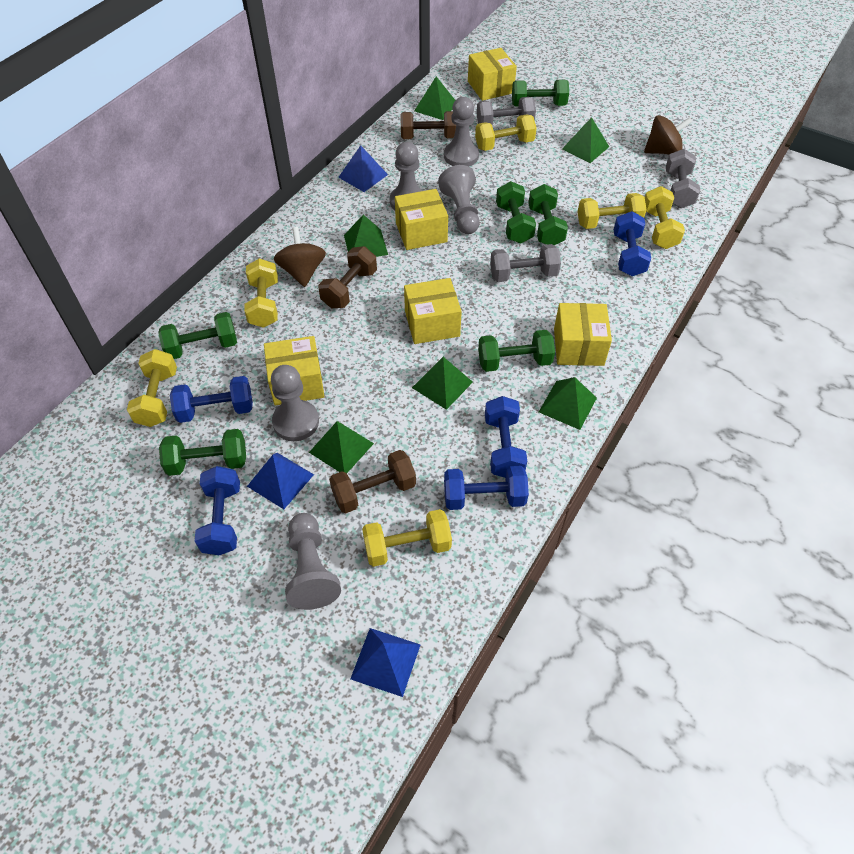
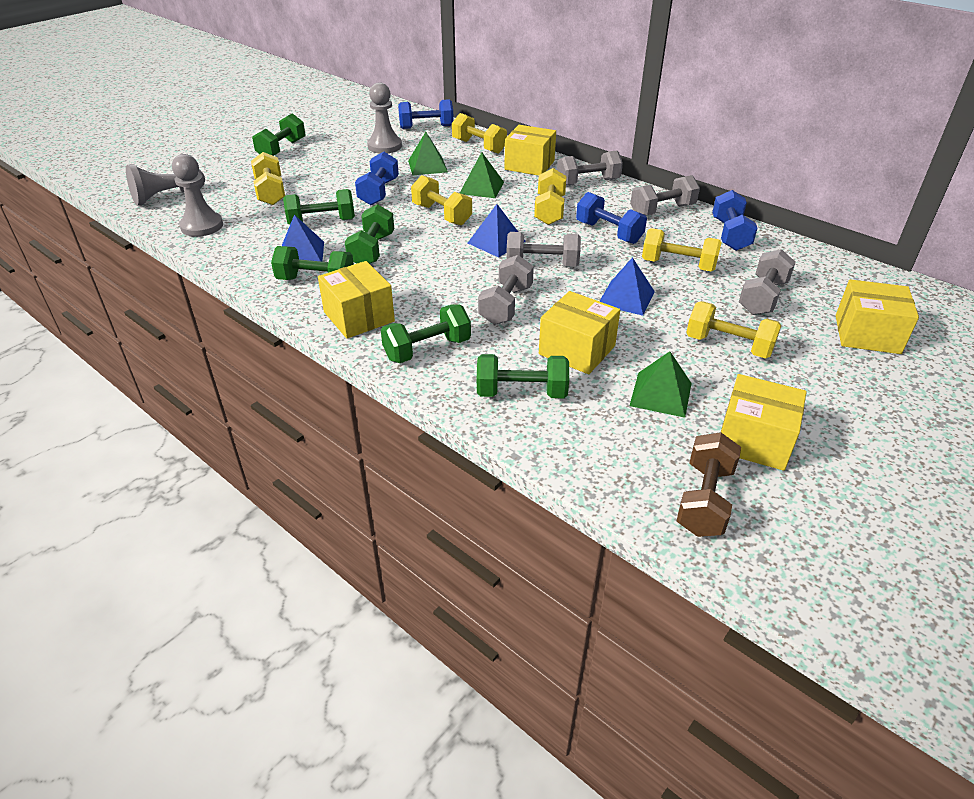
blue dumbbell: [170,376,253,423] [195,466,240,555] [444,466,529,510] [485,396,527,478] [614,211,651,276] = 5 -> [355,152,399,205] [398,99,454,129] [576,192,647,244] [712,190,757,251] = 4
brown dumbbell: [318,246,377,308] [329,450,416,513] [400,111,456,139] = 3 -> [676,432,741,537] = 1
brown spinning top: [274,227,326,287] [644,115,692,155] = 2 -> none = 0
green pyramid: [309,421,374,473] [344,215,388,257] [412,357,473,410] [414,76,455,120] [539,377,597,430] [562,117,609,163] = 6 -> [408,132,448,175] [460,152,504,198] [630,351,692,418] = 3
grey dumbbell: [477,97,536,125] [490,244,561,282] [666,149,700,208] = 3 -> [478,255,534,325] [506,232,581,267] [557,150,623,186] [630,175,700,216] [739,249,796,315] = 5
grey pawn: [271,365,319,441] [285,513,341,610] [390,142,423,210] [438,165,480,234] [444,97,479,167] = 5 -> [126,164,205,206] [172,154,223,237] [367,82,402,153] = 3

